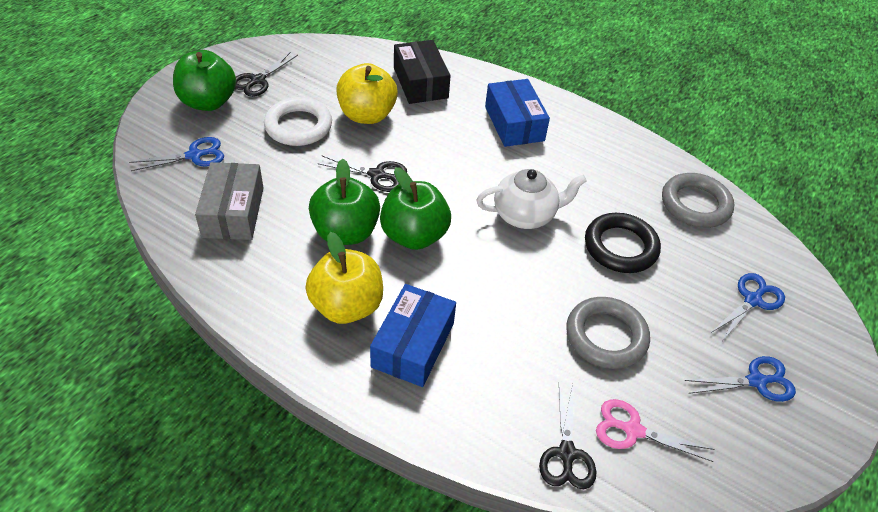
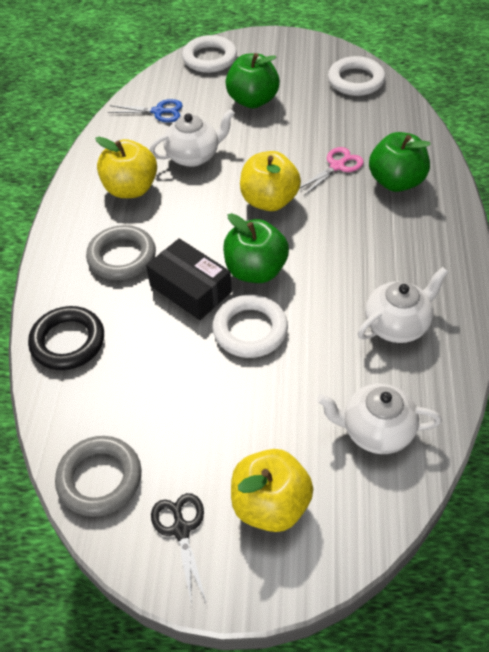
black scissors: [235,52,298,97] [317,155,407,192] [539,384,596,489] = 3 -> [151,493,207,606] = 1
blue box: [370,284,456,387] [485,79,550,147] = 2 -> none = 0
blue scissors: [129,137,224,171] [684,356,796,402] [711,273,785,341] = 3 -> [108,99,183,123] = 1
grey box: [195,162,264,240] = 1 -> none = 0
white ring: [264,97,332,146] = 1 -> [182,35,237,73] [212,295,288,358] [328,56,385,96] = 3
white teapot: [477,169,587,229] = 1 -> [150,109,235,167] [317,383,442,454] [358,267,448,343] = 3
yellow apple: [305,232,383,324] [336,63,398,124] = 2 -> [95,137,157,198] [231,449,313,532] [240,151,301,211] = 3

